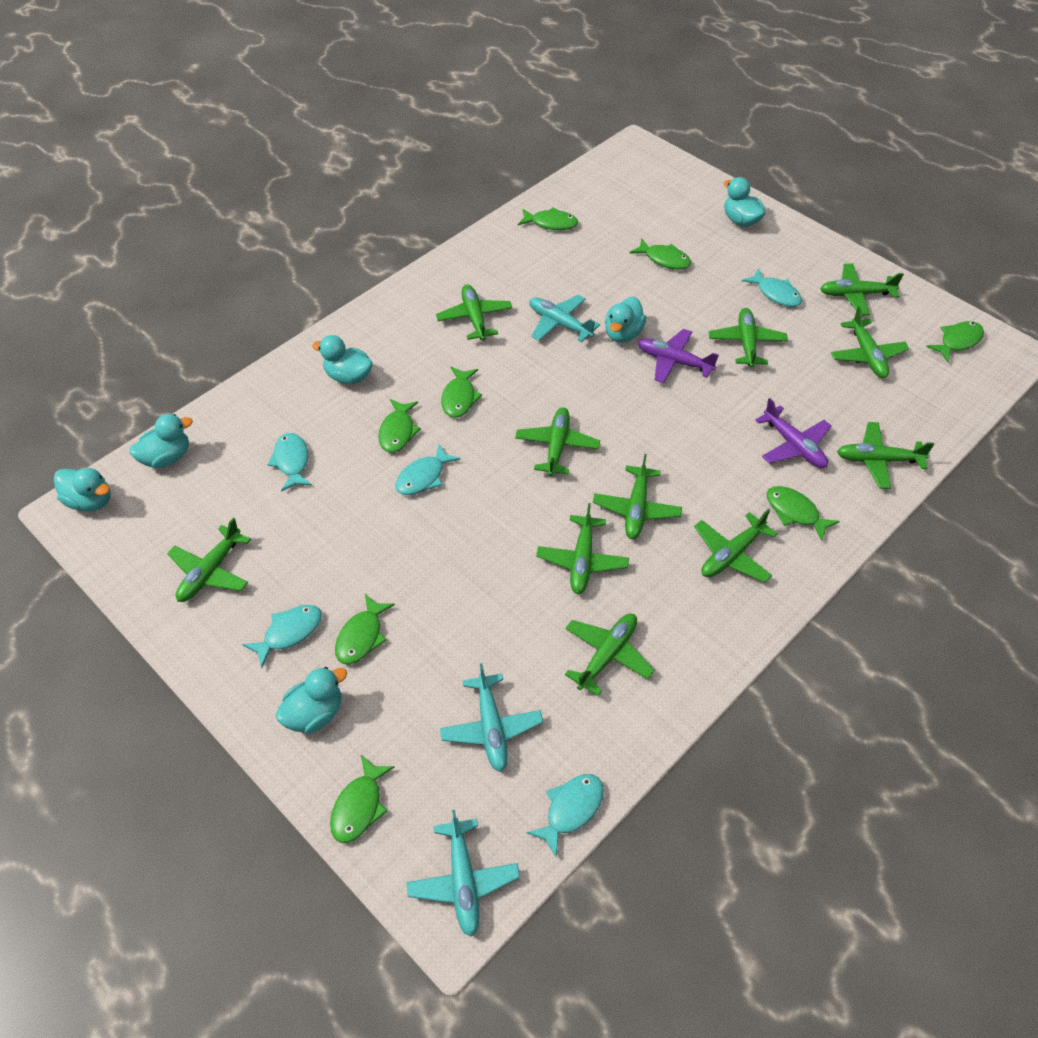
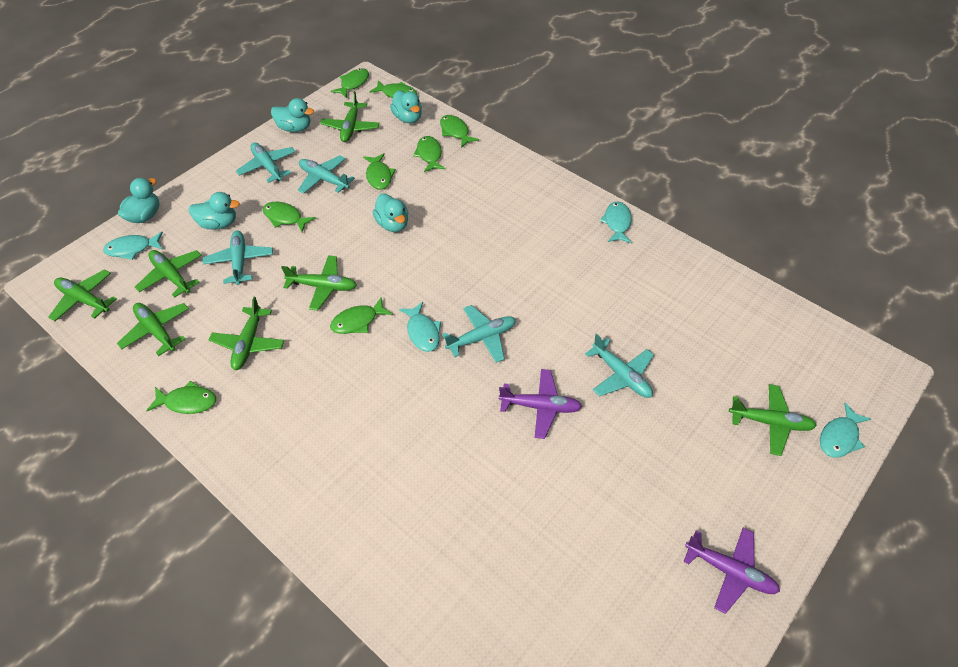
green plane: [167,518,251,602] [436,284,512,341] [515,407,600,476] [536,503,629,594] [565,613,654,696] [593,454,682,539] [694,509,777,583] [709,308,788,368] [820,264,904,315] [831,307,909,378] [837,422,934,489] = 11 -> [48,269,117,321] [117,303,189,356] [135,250,202,298] [209,297,284,370] [281,255,357,311] [320,91,380,142] [729,384,817,456] = 7
turquoise duck: [54,468,111,511] [129,414,193,468] [276,667,347,734] [312,335,373,384] [605,297,646,343] [724,177,765,227] = 6 -> [118,178,159,223] [189,192,240,230] [271,98,314,132] [373,193,408,232] [390,90,422,123] = 5
turquoise fish: [242,605,322,668] [267,433,312,492] [395,444,461,495] [526,774,604,857] [742,268,802,307] = 5 -> [103,232,163,260] [399,302,441,352] [600,201,632,243] [820,403,871,458] = 4
turquoise plane: [406,810,520,937] [440,663,543,772] [529,295,600,342] = 3 -> [203,230,273,285] [236,142,295,183] [298,155,355,194] [442,305,516,363] [585,334,654,398] = 5

